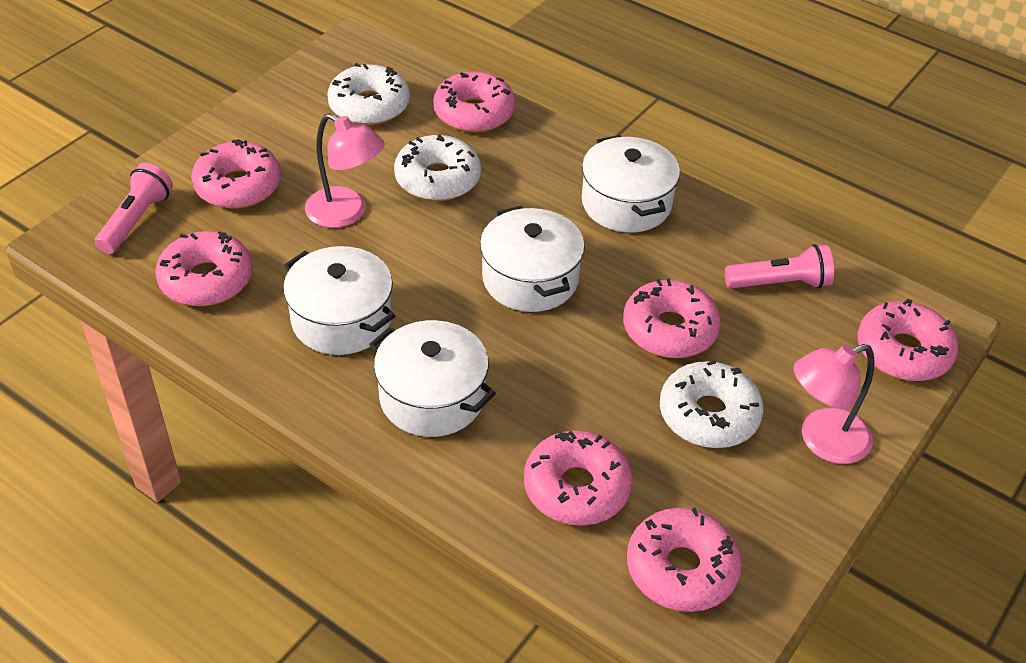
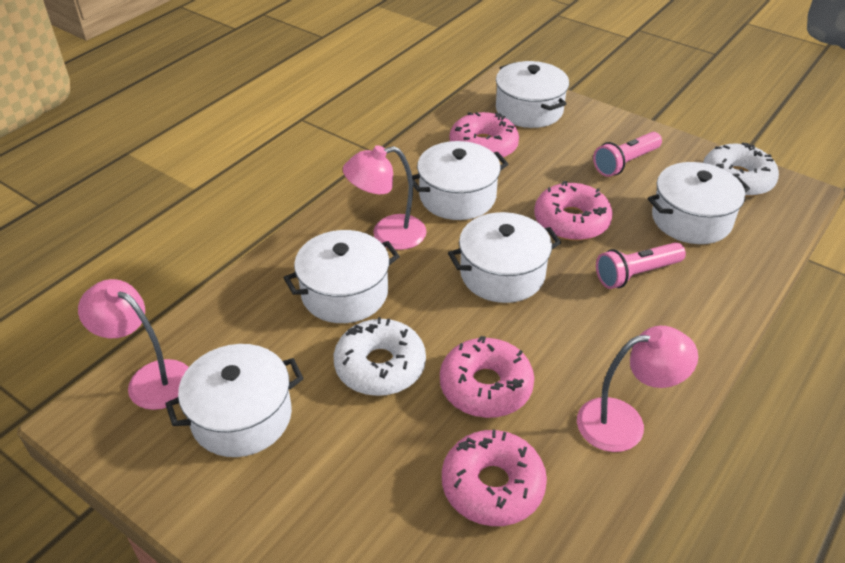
pink donut: [156,231,253,306] [191,139,281,209] [433,71,516,133] [524,430,632,526] [623,279,721,358] [627,508,742,612] [858,299,958,381] = 7 -> [440,336,534,418] [442,430,547,526] [449,112,519,158] [534,181,613,241] = 4
pink lamp: [305,113,385,228] [794,344,875,464] = 2 -> [78,279,189,410] [343,145,427,250] [577,326,698,452] = 3
white donut: [327,63,410,125] [394,134,481,201] [660,360,764,448] = 3 -> [334,317,426,396] [703,143,779,197] = 2
white pot: [283,246,395,355] [369,320,496,437] [480,206,585,312] [582,135,680,232] = 4 -> [165,344,304,457] [284,230,400,323] [412,141,509,220] [448,212,561,303] [496,61,569,128] [648,162,750,244] = 6

